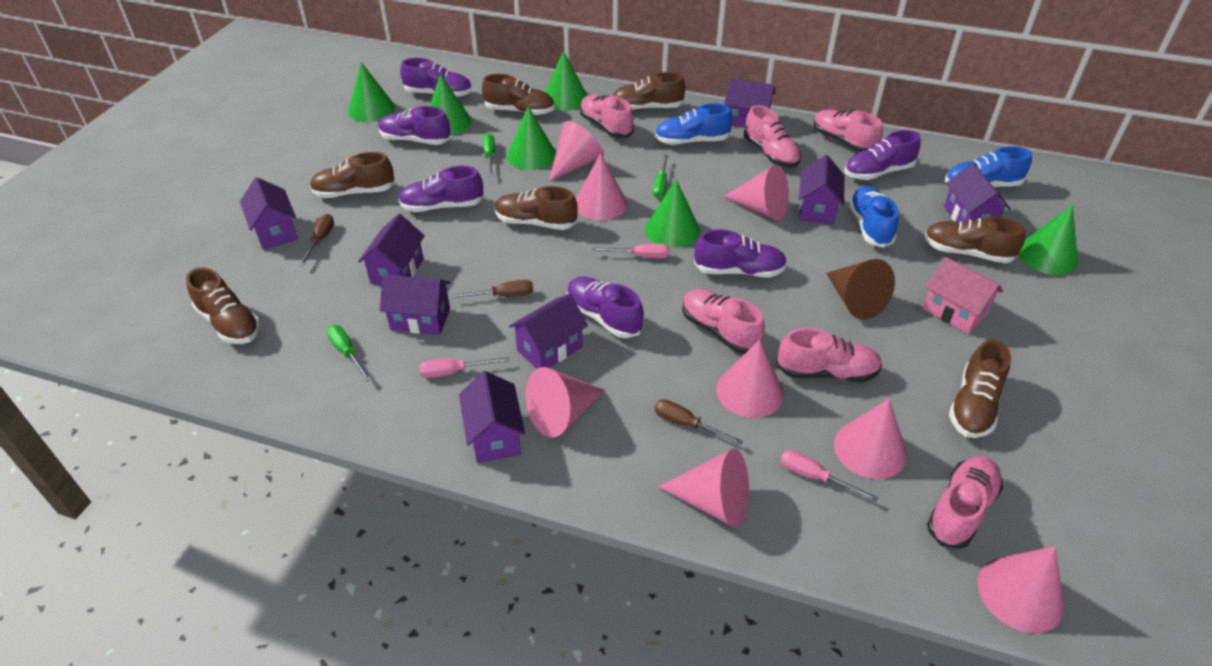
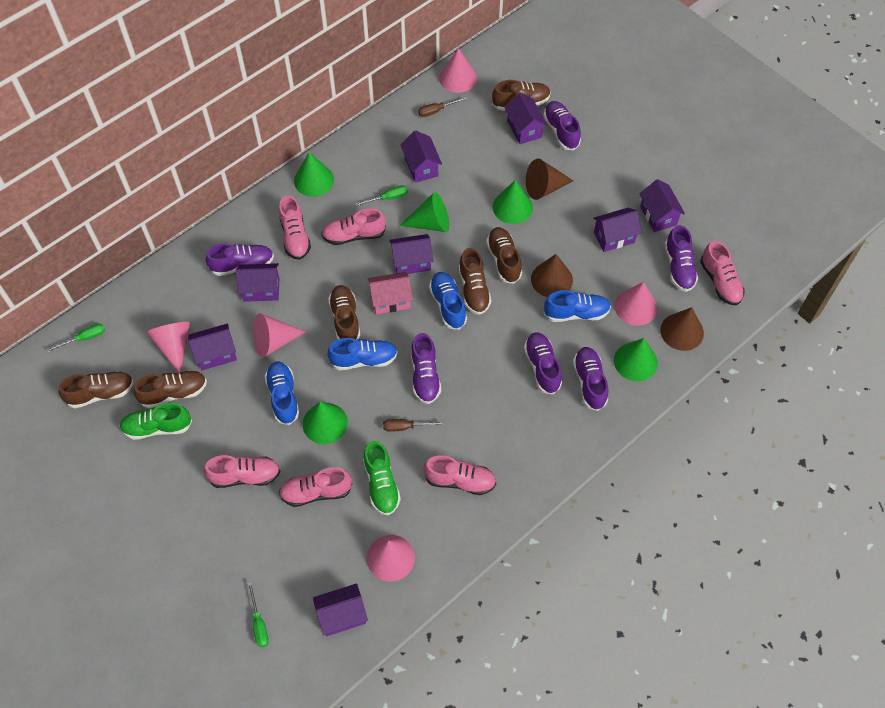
blue shoe: [655,103,733,145] [849,186,899,248] [945,146,1032,187] = 3 -> [265,362,299,425] [327,338,398,370] [429,272,467,330] [544,290,611,322] = 4
brown cone: [826,259,895,320] = 1 -> [526,159,573,200] [531,254,573,297] [660,307,704,351] = 3
brown screwdriver: [299,214,334,266] [451,280,533,298] [654,399,743,445] = 3 -> [383,419,444,432] [418,97,467,117] = 2
brown shoe: [186,267,261,344] [310,152,395,198] [482,74,555,115] [495,186,578,230] [613,72,685,111] [924,217,1025,263] [949,340,1011,438] = 7 -> [59,371,134,408] [134,370,207,408] [328,285,360,340] [459,248,491,315] [486,227,522,284] [492,80,551,111] = 6
green cone: [348,62,395,122] [430,74,472,135] [507,106,556,170] [545,51,587,110] [645,179,700,248] [1018,205,1078,275] = 6 -> [294,152,334,197] [303,402,348,444] [400,192,449,232] [493,180,533,224] [614,338,658,381] = 5
green shoe: none = 0 -> [119,403,192,440] [363,441,401,515] = 2
pink cone: [526,367,605,437] [549,121,604,182] [576,153,627,220] [658,449,749,528] [716,340,784,418] [723,165,789,221] [834,399,907,479] [978,546,1064,633] = 8 -> [146,322,190,373] [253,313,306,357] [367,535,415,582] [439,48,477,93] [615,282,657,326] = 5
pink screwdriver: [419,357,509,378] [592,243,669,258] [780,450,878,502] = 3 -> none = 0

